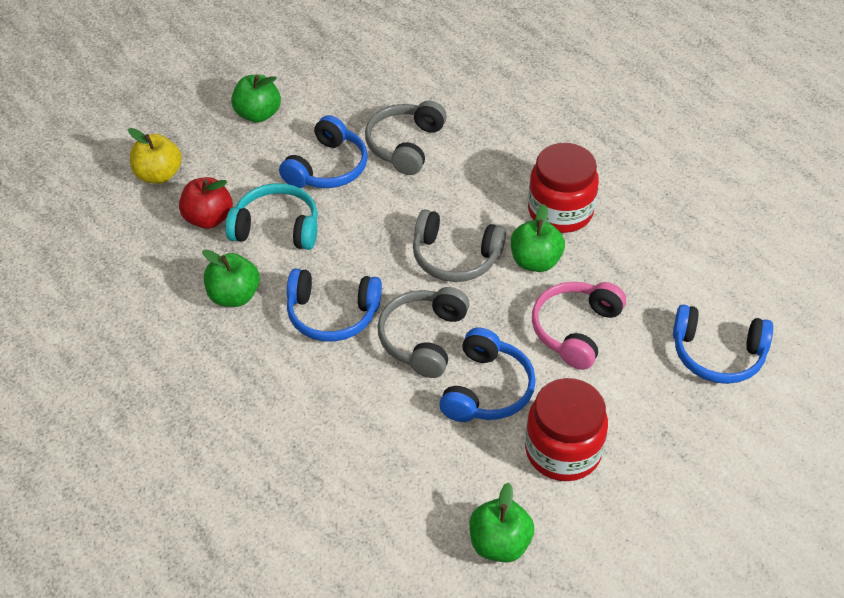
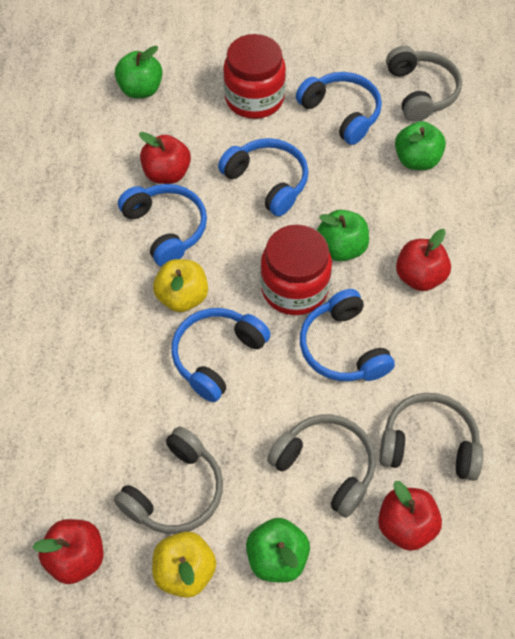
blue headphones: [279,115,368,188] [287,268,382,342] [439,328,536,422] [673,305,773,384] = 4 -> [118,184,207,267] [171,308,271,402] [218,138,308,216] [296,72,382,145] [300,289,395,381] = 5
grey headphones: [365,100,447,175] [377,287,470,378] [413,209,506,282] = 3 -> [114,427,223,534] [267,415,376,518] [379,393,483,481] [386,46,462,122] = 4
pink headphones: [532,282,626,370] = 1 -> none = 0
red apple: [179,177,233,229] = 1 -> [32,519,103,584] [139,132,191,184] [378,481,442,551] [396,229,451,291] = 4
turquoise headphones: [225,183,318,250] = 1 -> none = 0
yellow apple: [128,128,182,184] = 1 -> [152,531,216,598] [153,259,208,312] = 2

